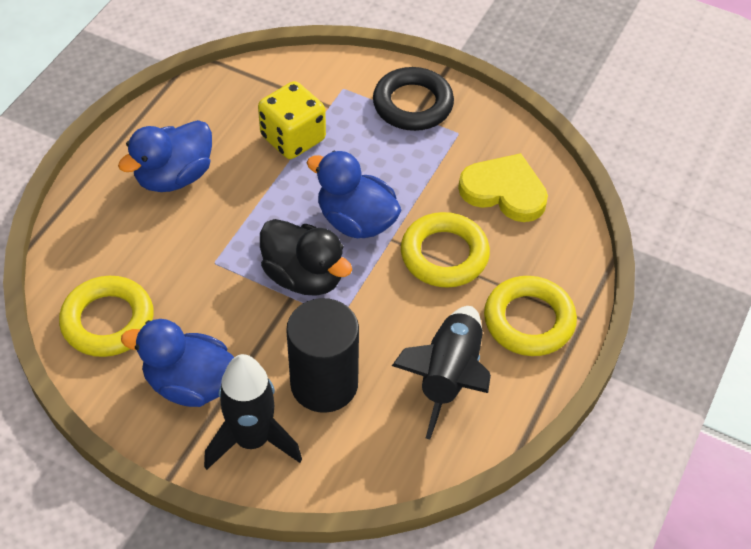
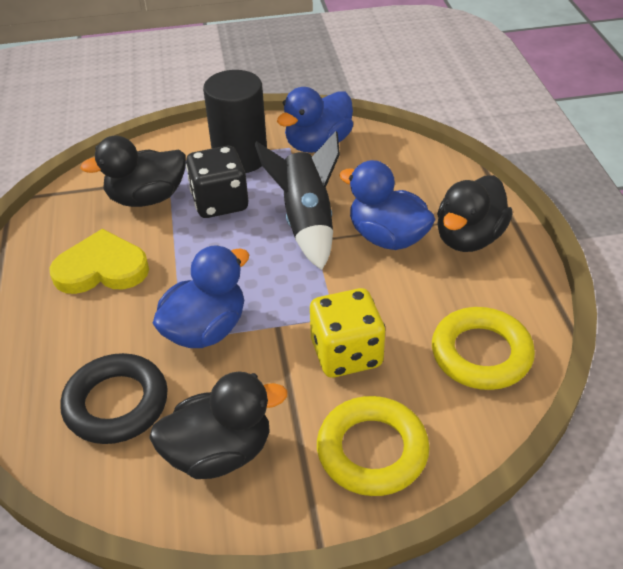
black dice: none = 0 -> [186,146,248,218] = 1
black duck: [260,219,352,296] = 1 -> [80,135,186,207] [149,372,288,479] [437,175,513,252] = 3
black rocket: [204,354,302,470] [392,306,491,439] = 2 -> [255,131,340,270] = 1
yellow ring: [59,276,154,357] [401,212,490,288] [484,276,577,356] = 3 -> [317,396,430,496] [432,307,535,390] = 2

